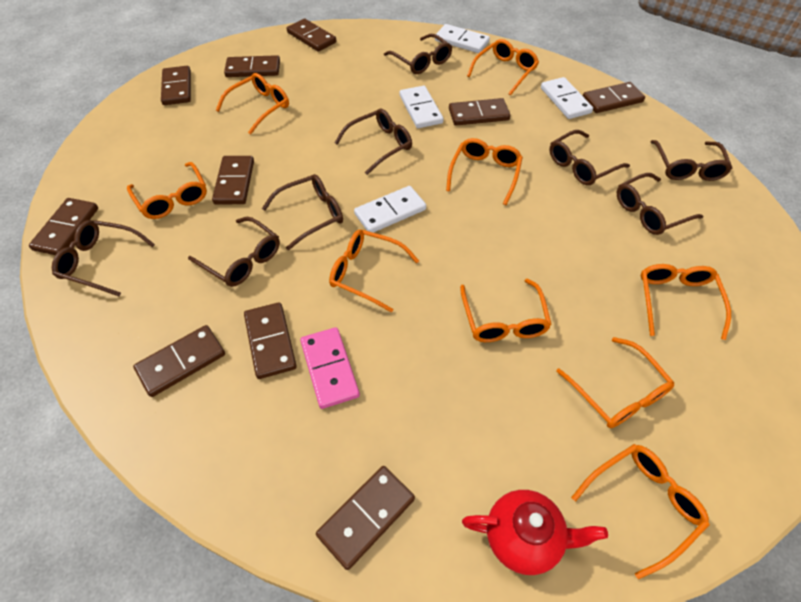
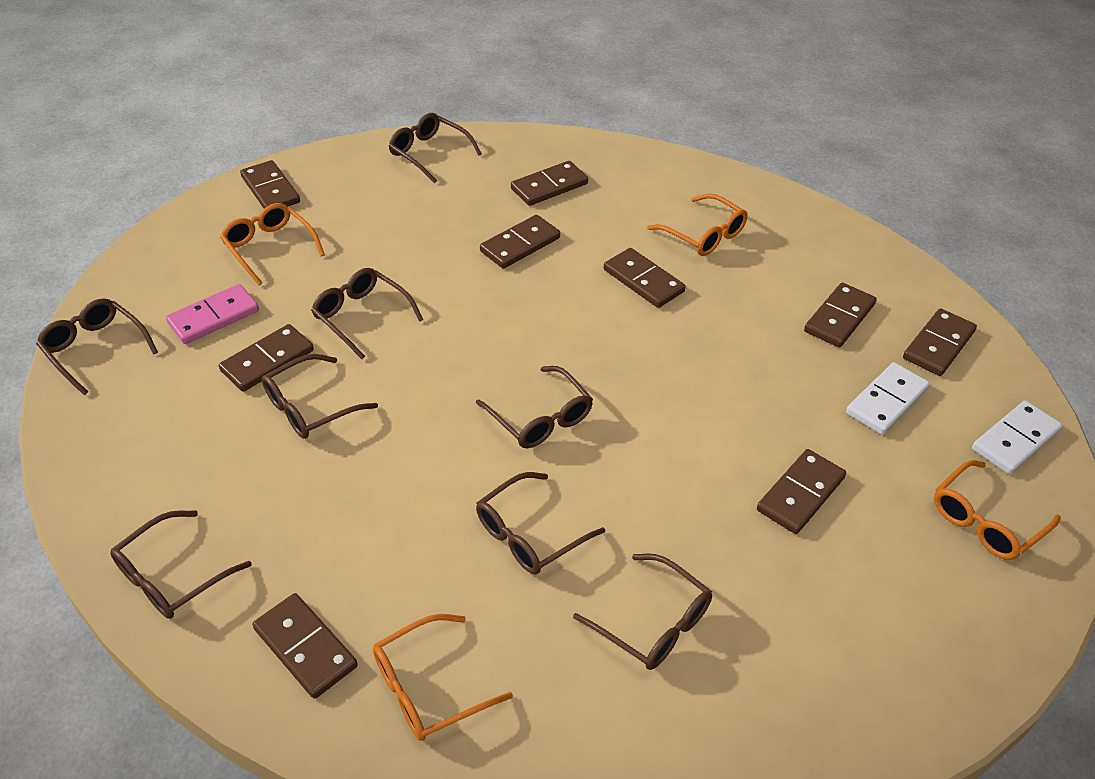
brown domino: [29,198,98,255] [133,325,225,397] [161,66,191,105] [212,156,254,205] [224,55,280,77] [244,302,297,379] [287,19,336,52] [316,466,415,570] [449,98,510,125] [583,82,645,113] = 10 -> [219,324,314,392] [240,160,300,208] [253,593,358,699] [480,215,560,269] [511,161,588,206] [604,248,685,308] [757,449,846,534] [804,283,877,347] [903,308,977,376] = 9
orange glasses: [127,162,207,219] [216,73,289,135] [329,229,419,313] [446,138,523,205] [460,278,552,342] [467,39,539,96] [556,337,674,428] [571,444,709,579] [641,264,731,340] = 9 -> [220,203,325,285] [373,614,513,741] [647,194,748,256] [934,460,1061,560] = 4
red teapot: [462,490,608,575] = 1 -> none = 0
white domino: [354,186,426,233] [400,86,443,128] [435,24,490,53] [541,77,593,119] = 4 -> [846,362,930,435] [972,400,1063,474] = 2

